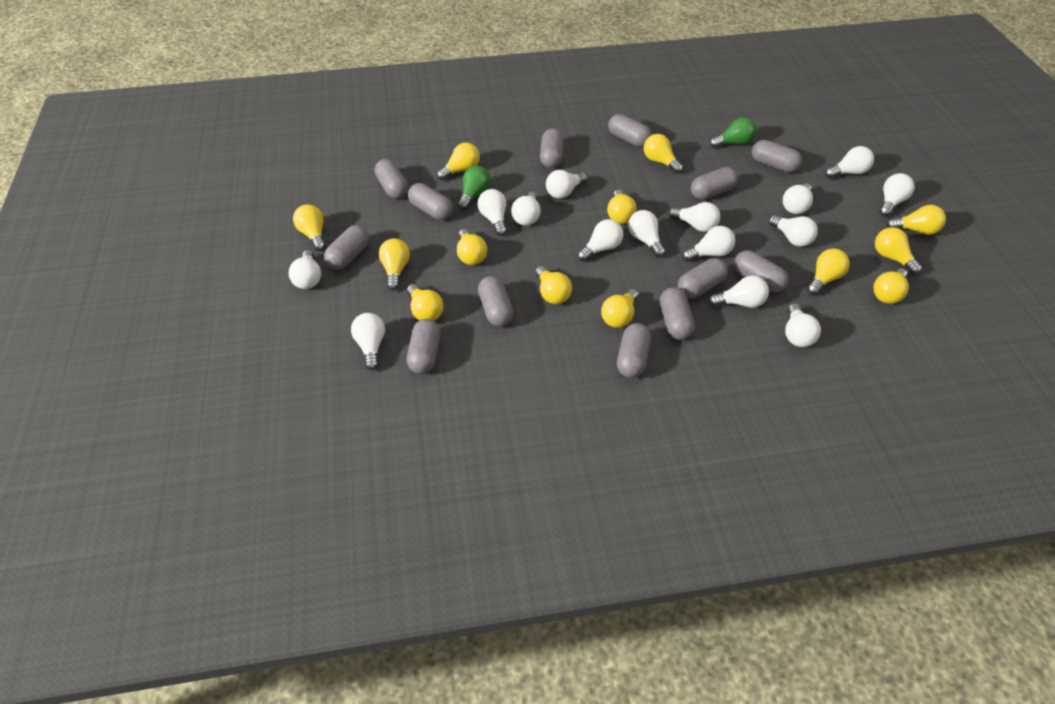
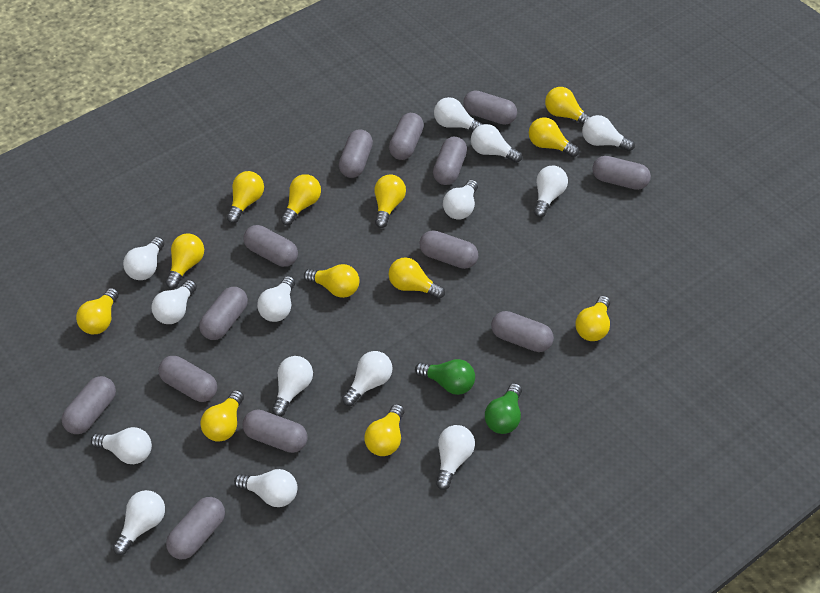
white light bulb: [289,250,321,289] [351,313,385,370] [477,189,507,236] [511,192,540,226] [546,170,587,199] [577,219,623,262] [628,210,666,257] [668,202,720,232] [682,226,735,261] [709,275,769,308] [769,215,818,247] [783,183,813,214] [785,304,821,347] [825,146,874,178] [879,173,914,217] = 15 -> [91,427,152,464] [113,490,165,555] [123,237,164,280] [152,280,197,324] [234,469,297,507] [257,276,295,322] [272,356,313,416] [342,351,393,406] [434,97,483,131] [436,425,475,490] [443,180,478,220] [471,124,522,163] [534,166,568,217] [582,115,635,151] = 14
yellow light bulb: [293,204,326,251] [379,238,410,290] [407,284,444,321] [437,143,480,180] [457,229,487,265] [535,266,572,304] [601,289,638,328] [607,190,637,224] [644,134,683,173] [807,248,850,295] [873,268,909,304] [875,227,922,274] [886,205,946,235] = 13 -> [76,288,119,334] [165,233,204,289] [200,390,244,442] [227,171,264,223] [281,174,321,225] [304,264,359,298] [364,404,404,456] [375,174,406,228] [389,257,445,299] [529,117,579,157] [545,87,590,125] [575,296,610,341] = 12

